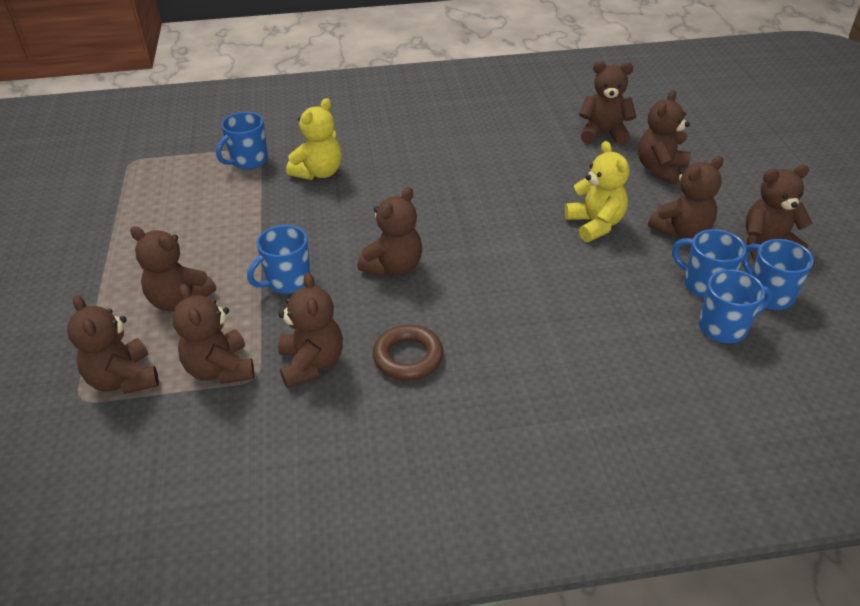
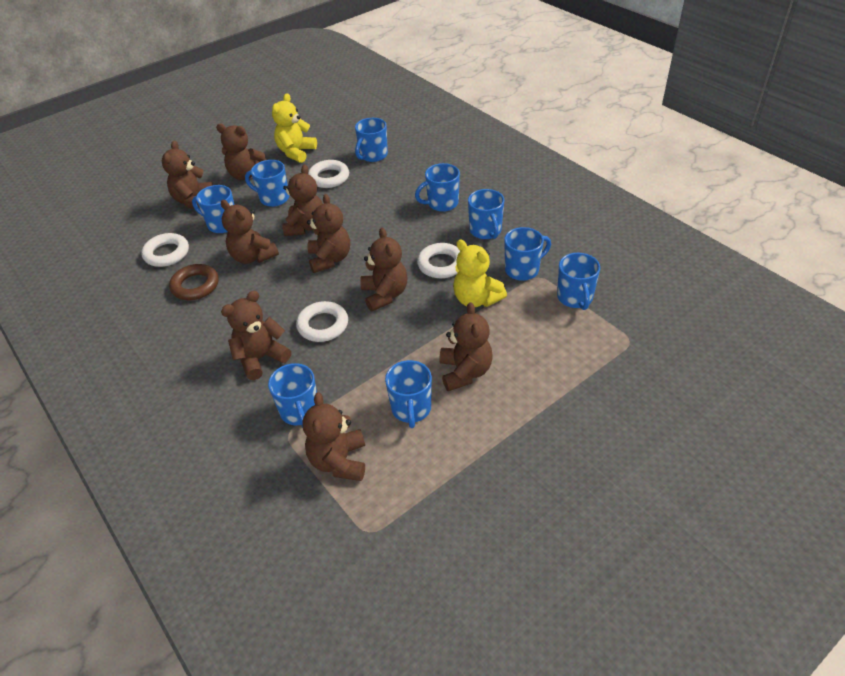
blue mug: [216,112,268,169] [247,225,311,294] [672,229,746,298] [699,269,772,343] [742,239,814,310] = 5 -> [192,185,234,233] [245,160,289,207] [268,363,317,428] [355,118,388,162] [385,360,432,428] [415,163,460,212] [468,189,504,239] [504,227,551,281] [557,253,600,310] = 9
white ring: none = 0 -> [142,233,189,267] [296,301,348,342] [308,160,349,188] [417,243,460,278] = 4

